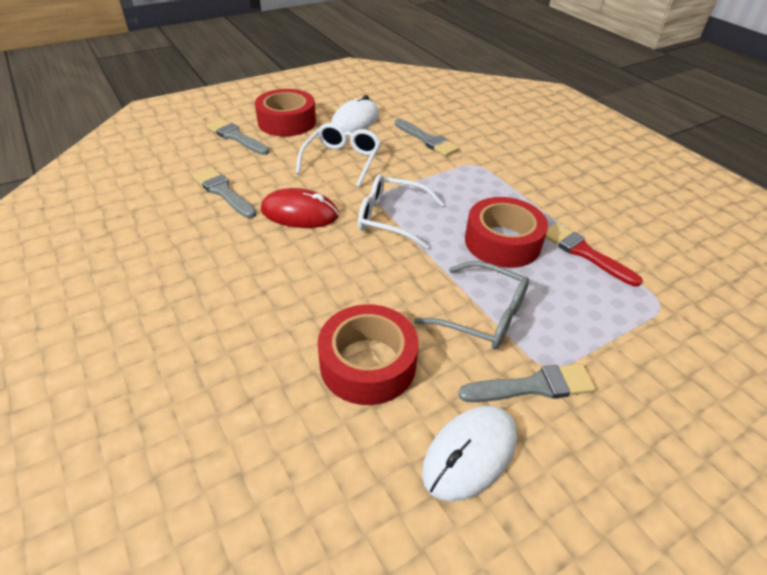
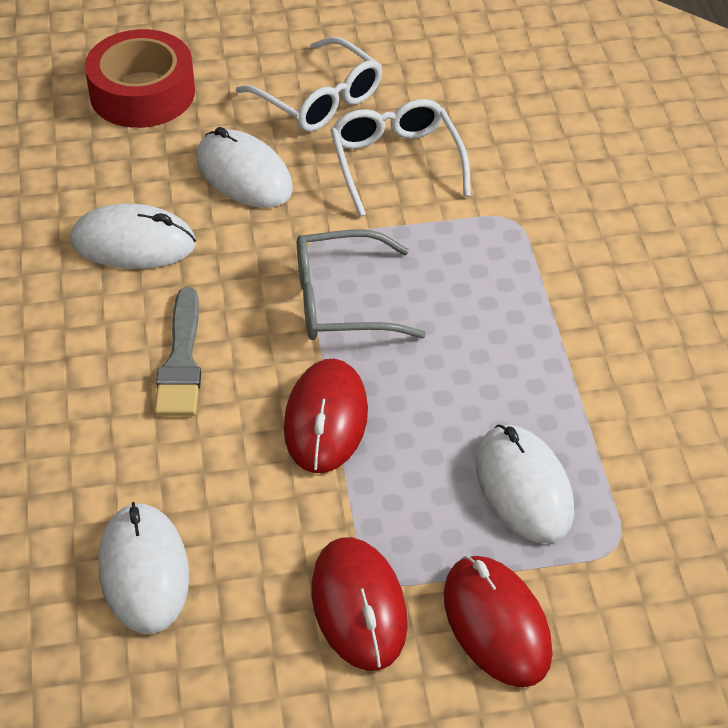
grey brush: [193,168,257,218] [207,119,270,155] [395,119,459,156] [458,364,596,403] = 4 -> [154,287,201,416] = 1
red brush: [545,223,643,287] = 1 -> none = 0
red mouse: [261,188,339,228] = 1 -> [284,359,368,473] [312,537,408,671] [444,556,553,688] = 3
red tape: [255,89,316,136] [318,304,419,405] [465,197,548,268] = 3 -> [85,29,195,128] = 1
white mouse: [331,95,379,133] [422,405,517,502] = 2 -> [70,203,196,269] [98,502,190,634] [197,127,293,208] [476,424,574,543] = 4

